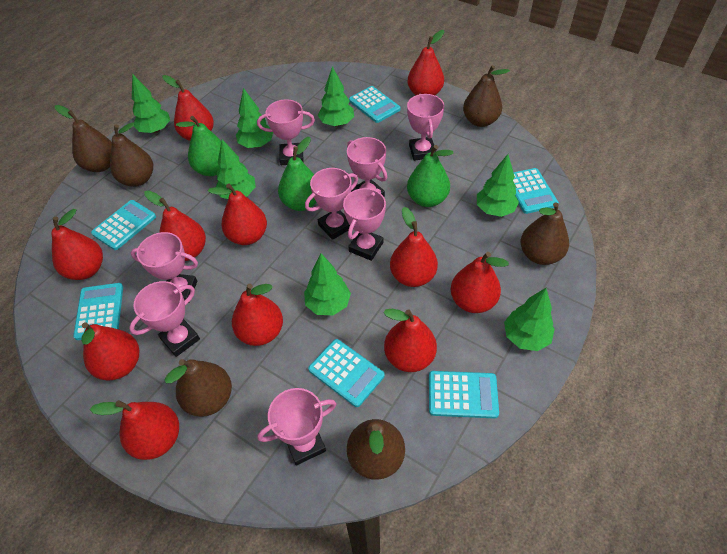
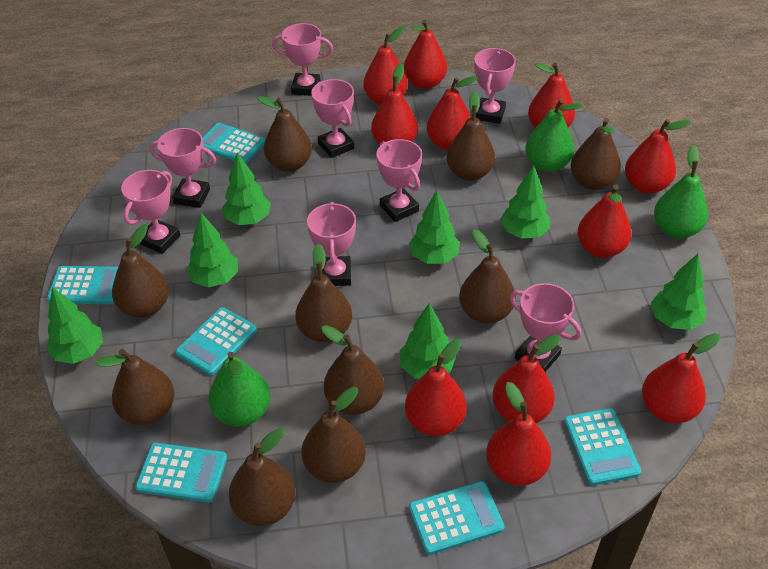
brown pear: [55,105,112,172] [110,122,153,187] [164,359,232,417] [347,419,405,480] [463,65,510,127] [521,202,569,265] = 6 -> [96,349,174,425] [112,224,169,318] [229,428,296,526] [257,96,312,172] [295,244,352,342] [301,387,366,483] [321,325,384,415] [447,91,495,181] [459,229,516,323] [571,118,621,190] = 10

